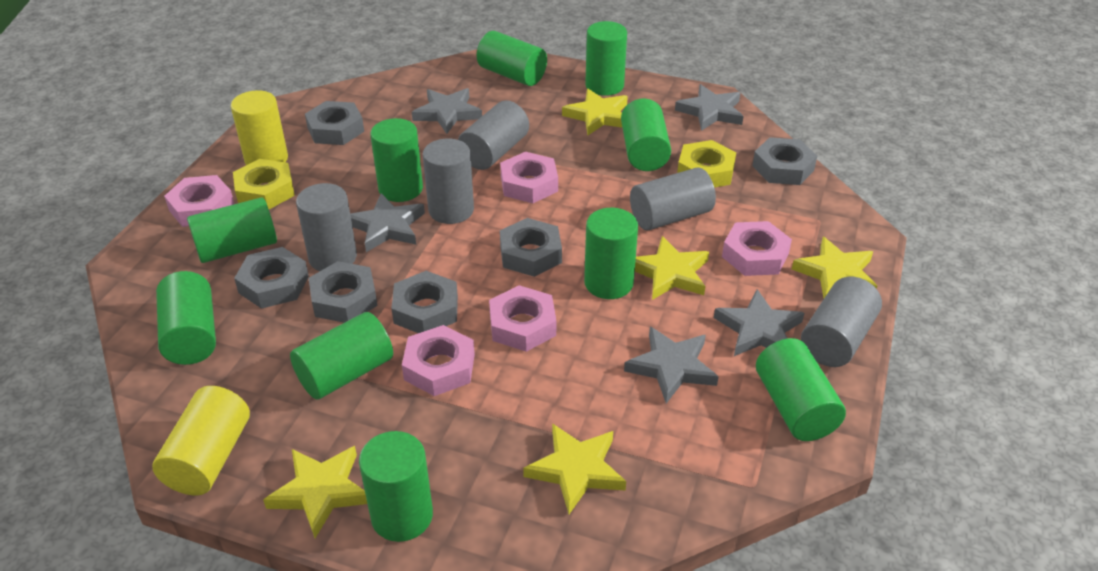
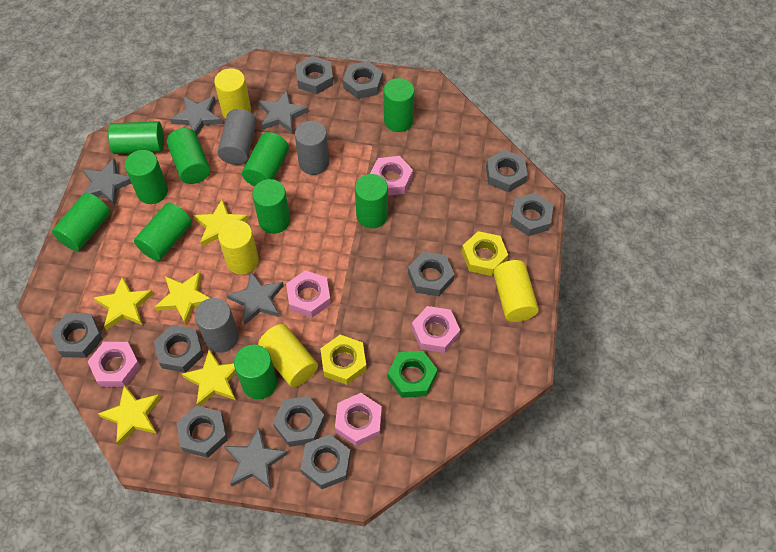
green nut: none = 0 -> [388,351,438,398] = 1
grey cylinder: [296,183,357,271] [423,138,474,224] [458,100,529,170] [630,167,716,230] [801,277,882,367] = 5 -> [195,298,239,353] [218,109,257,165] [295,121,329,175] = 3
grey nut: [234,247,309,309] [305,101,364,145] [309,261,378,323] [391,271,458,333] [500,218,562,277] [752,137,817,185] = 6 -> [50,313,103,358] [154,325,204,373] [177,405,228,458] [273,396,325,447] [296,56,333,94] [301,434,351,489] [343,61,383,99] [408,252,455,296] [486,150,527,192] [510,193,553,236] = 10
yellow cylinder: [152,386,250,496] [231,90,288,165] = 2 -> [214,68,251,119] [218,220,259,275] [258,324,318,387] [493,260,539,322] = 4

